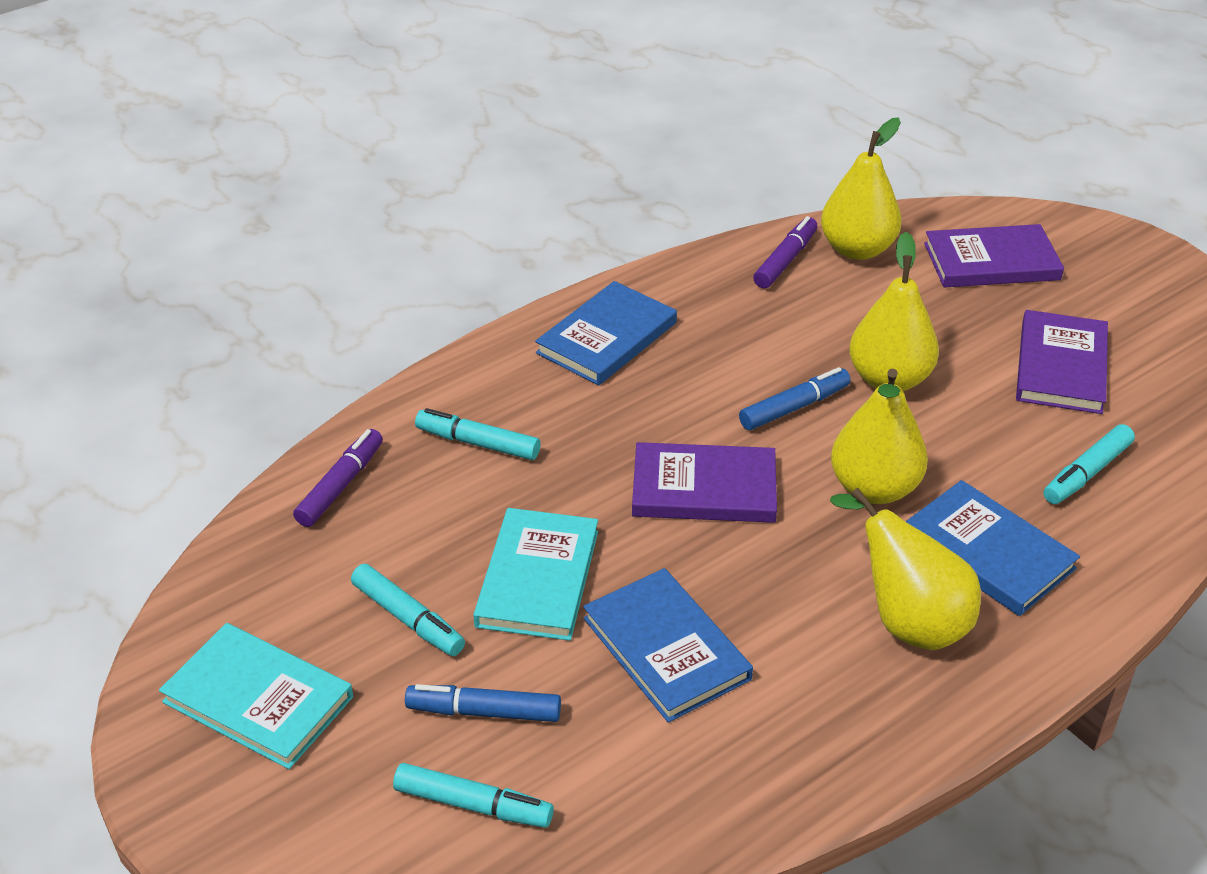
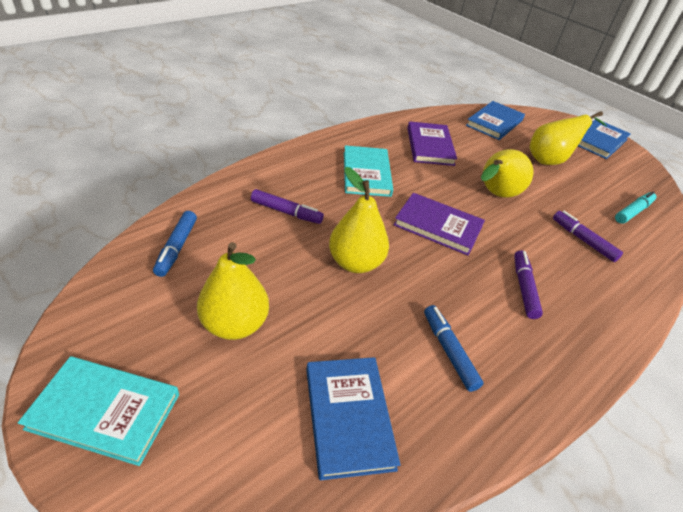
purple book: [632,442,777,523] [924,224,1064,288] [1016,310,1108,414] = 3 -> [394,193,485,255] [408,121,457,166] = 2
purple marker: [293,429,383,527] [753,216,817,289] = 2 -> [251,189,324,224] [514,250,543,319] [553,211,623,262] = 3
turquoise marker: [351,564,465,656] [393,763,554,828] [415,408,541,460] [1043,424,1135,504] = 4 -> [615,191,657,224] = 1

